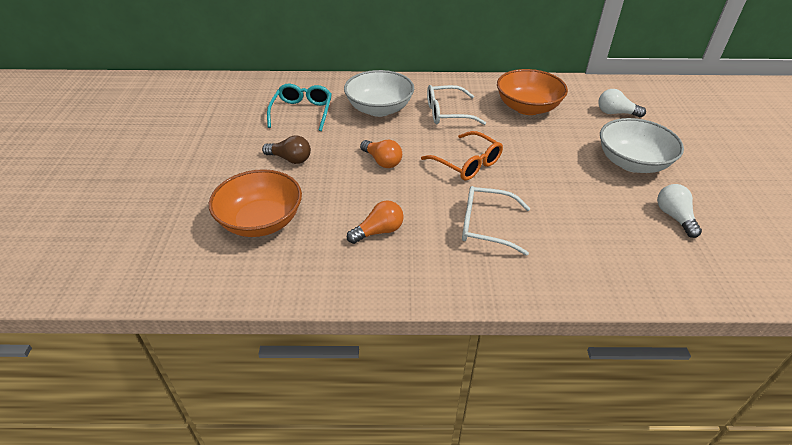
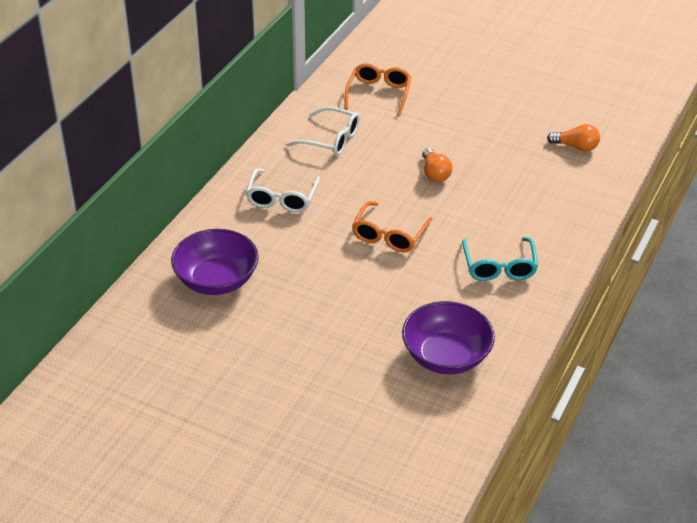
brown light bulb: [262,135,311,164] = 1 -> none = 0
orange bowl: [209,169,302,237] [497,69,568,115] = 2 -> none = 0
orange glasses: [421,131,503,181] = 1 -> [345,63,411,117] [352,201,433,252] = 2
purple bowl: none = 0 -> [171,229,259,295] [402,301,495,374] = 2
white bowl: [344,70,414,117] [600,118,684,173] = 2 -> none = 0
white light bulb: [598,89,646,117] [657,184,702,238] = 2 -> none = 0

